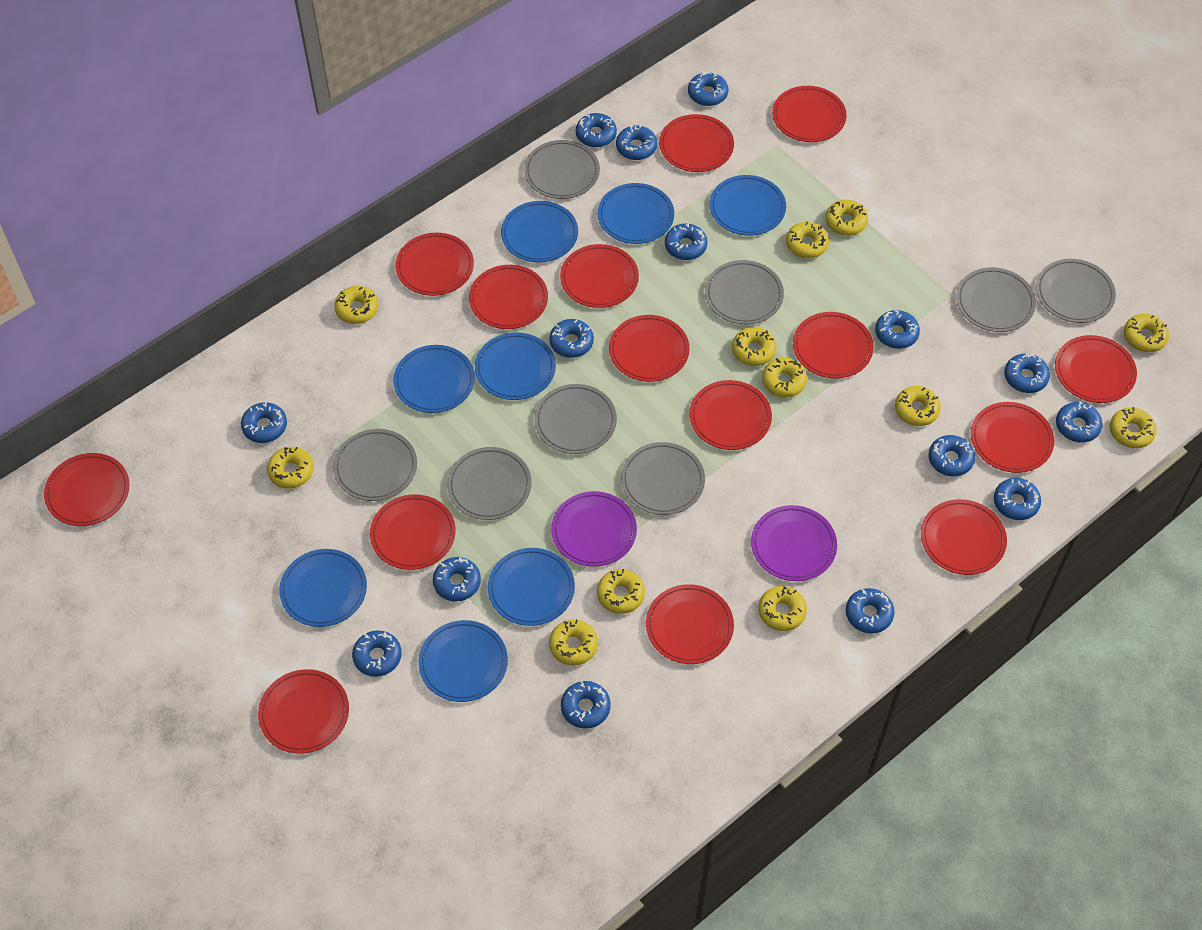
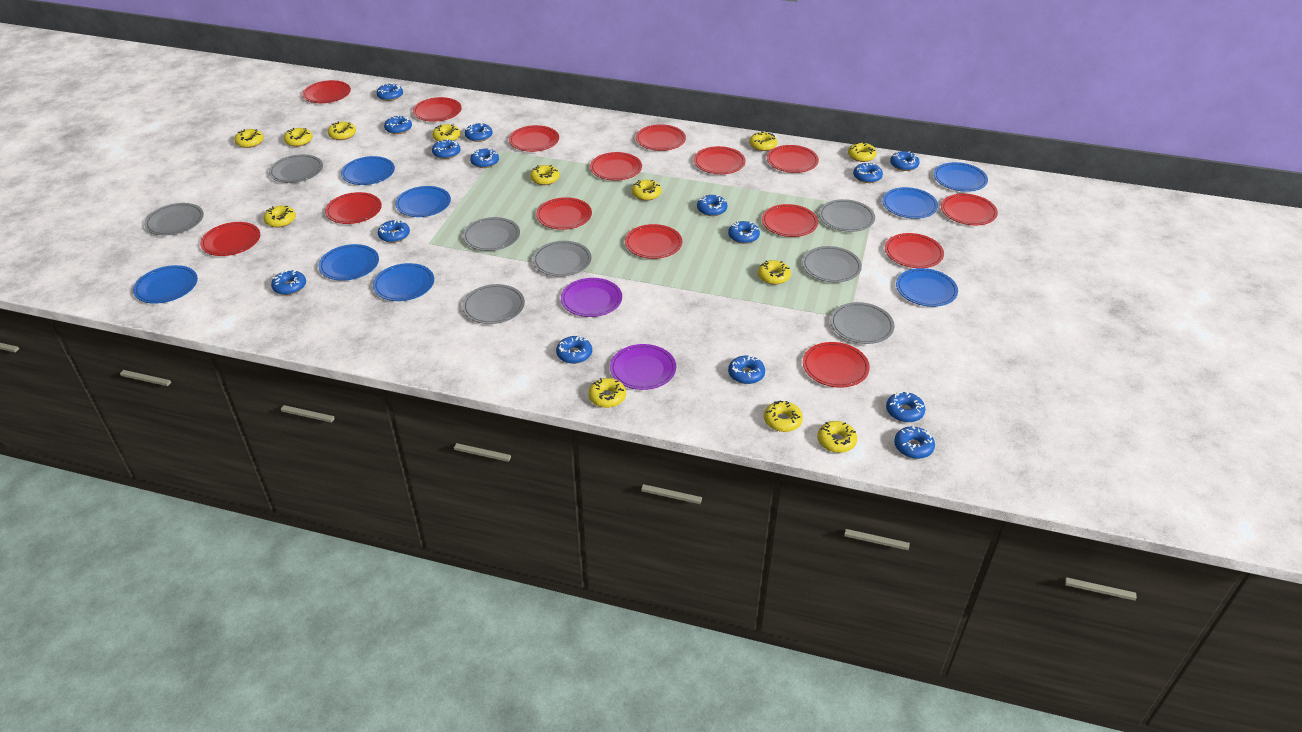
yellow donut: [267,447,314,488] [334,286,378,324] [549,619,598,666] [597,569,645,614] [732,327,777,366] [758,586,807,631] [762,358,807,397] [786,222,829,258] [825,200,868,236] [895,386,941,426] [1110,407,1157,448] [1124,314,1169,352] = 12 -> [234,129,264,148] [264,206,296,228] [284,128,313,147] [328,121,356,140] [432,124,460,141] [530,165,560,185] [588,378,626,408] [632,180,661,201] [749,131,777,151] [758,260,791,285] [764,400,803,432] [817,421,857,453] [848,142,877,162] = 13

